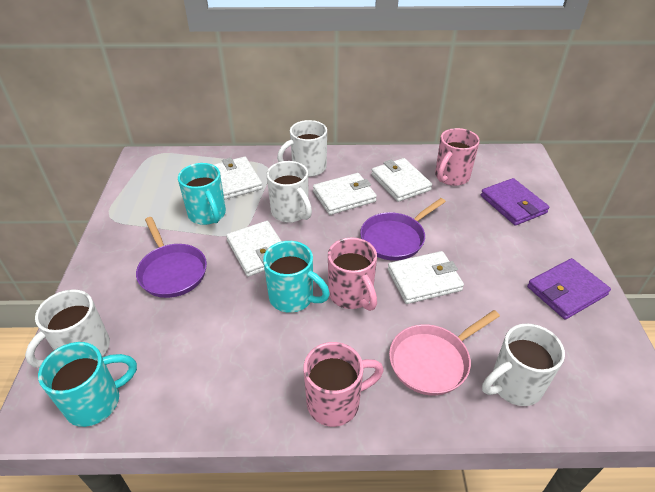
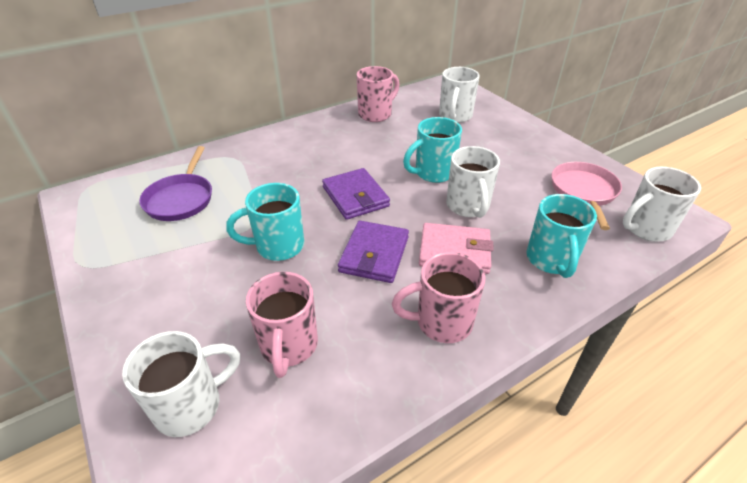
pink wallet: none = 0 -> [419,223,494,274] = 1
purple pan: [136,217,207,298] [360,198,446,261] = 2 -> [139,146,212,221] = 1
white wallet: [213,156,263,199] [226,221,282,277] [313,173,377,215] [371,158,432,202] [388,251,464,304] = 5 -> none = 0

